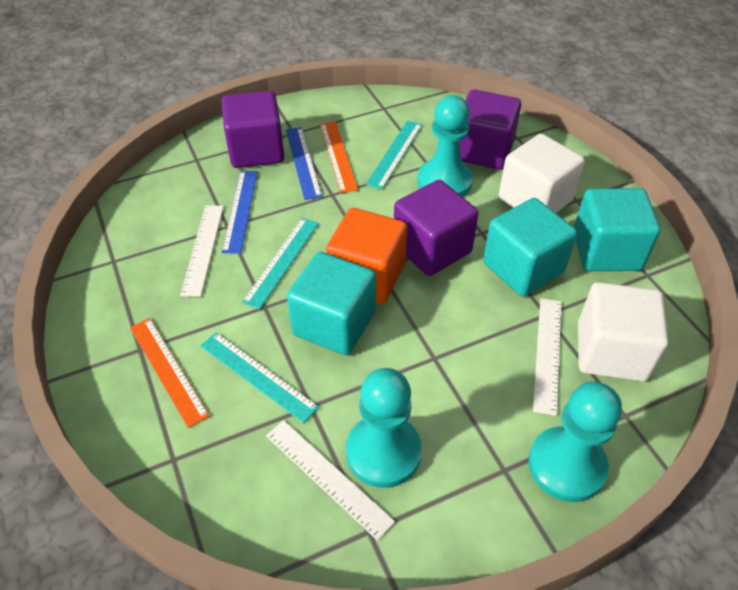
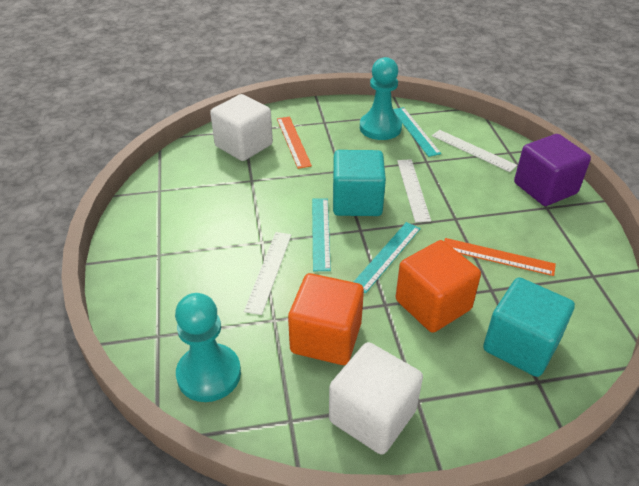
blue ruler: [222,171,258,254] [286,127,322,200] = 2 -> none = 0
orange cube: [326,208,407,304] = 1 -> [288,273,364,365] [396,240,481,333] = 2
purple cube: [222,91,285,168] [394,180,478,276] [459,90,521,170] = 3 -> [514,134,591,206] = 1
turquoise cube: [287,252,376,355] [483,198,577,297] [574,188,660,271] = 3 -> [333,150,386,216] [483,277,575,377] = 2
turquoise pawn: [346,368,422,488] [417,96,473,197] [528,382,622,502] = 3 -> [175,293,241,402] [360,57,402,140] = 2

